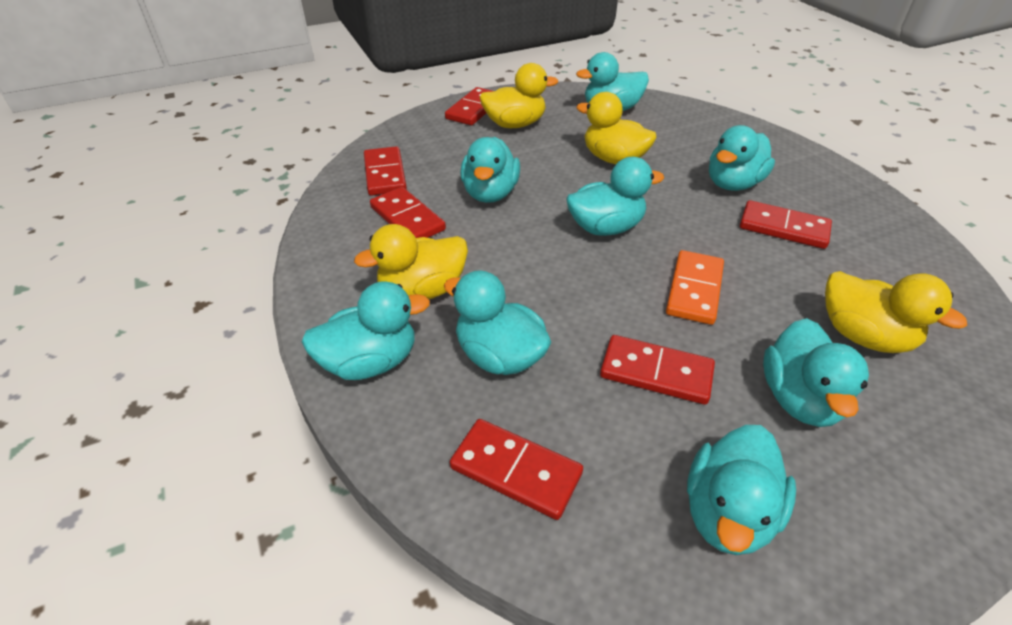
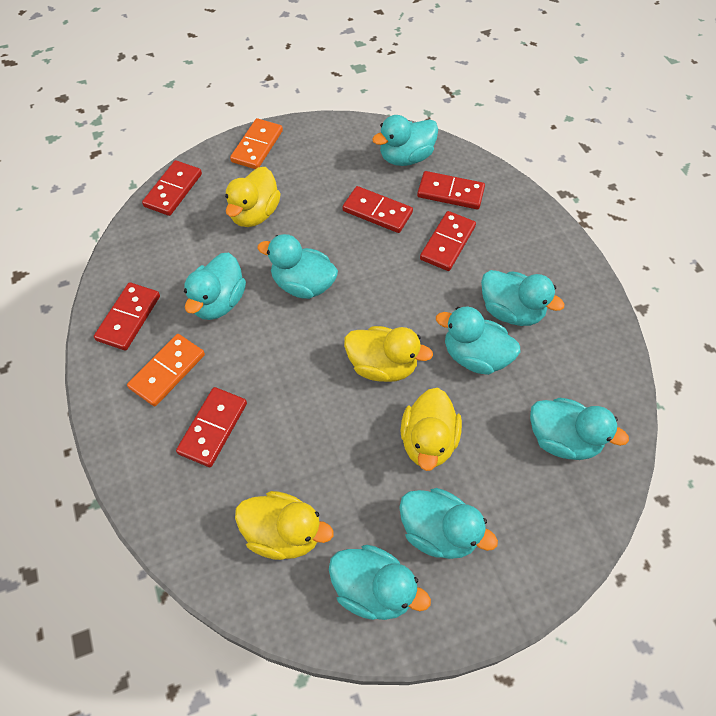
orange domino: [666,250,724,325] = 1 -> [127,334,205,407] [230,118,283,169] = 2

